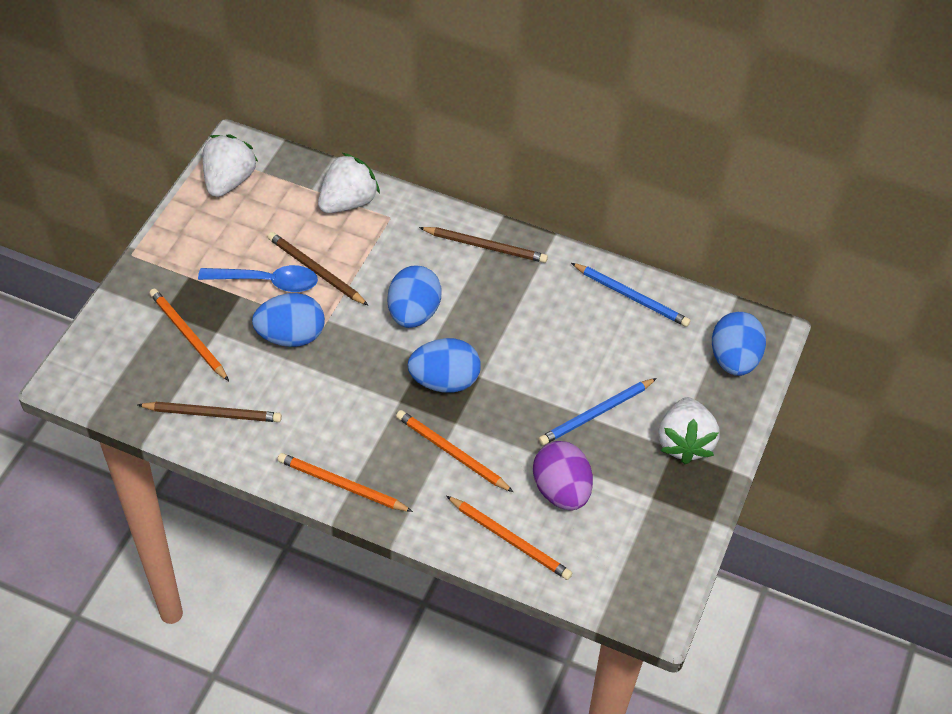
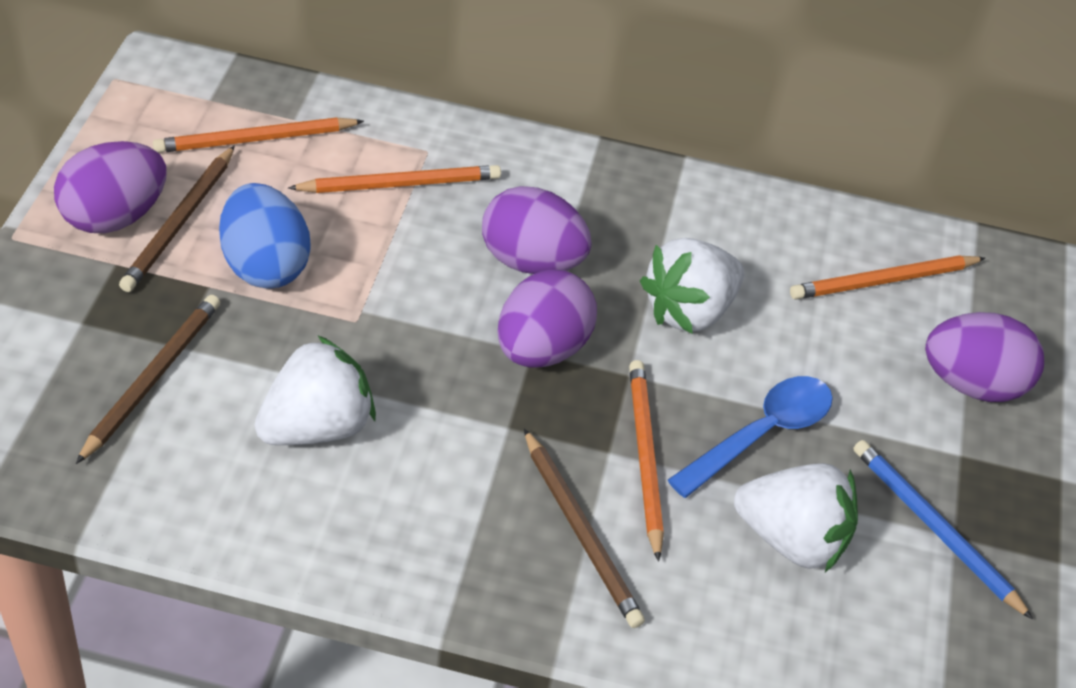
blue egg: [252,293,325,347] [387,265,442,328] [408,338,481,393] [712,312,766,376] = 4 -> [219,183,311,289] = 1
blue pencil: [539,378,657,445] [571,263,691,327] = 2 -> [853,440,1033,620] = 1
purple egg: [533,441,593,510] = 1 -> [54,141,167,233] [482,186,592,274] [498,269,597,368] [925,312,1044,402] = 4

